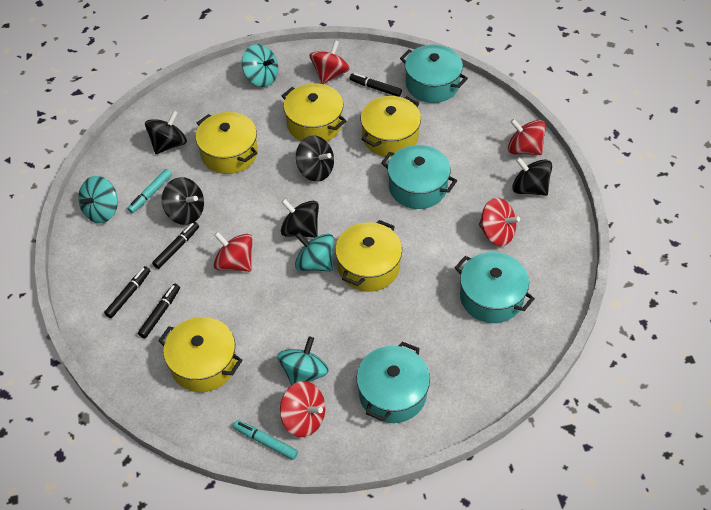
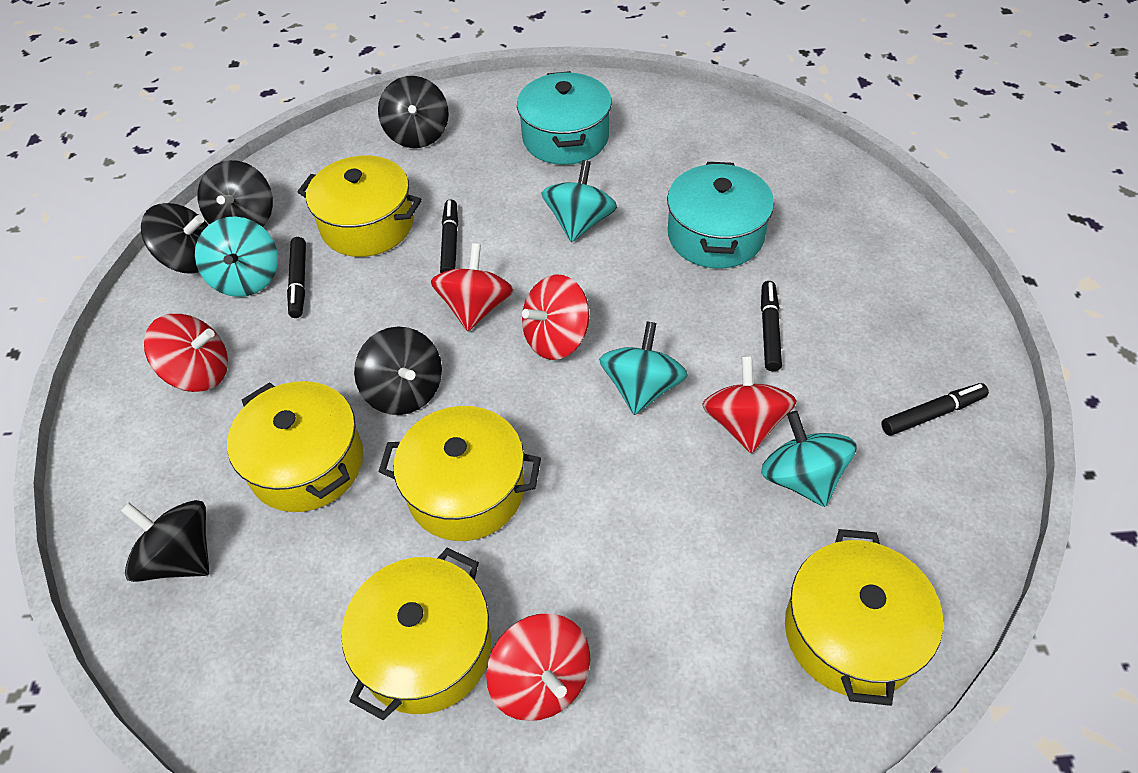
turquoise marker: [127,169,172,213] [233,420,298,460] = 2 -> none = 0
turquoise pot: [357,342,430,423] [381,145,457,209] [400,45,468,103] [455,252,535,323] = 4 -> [517,71,612,165] [667,162,774,269] = 2

